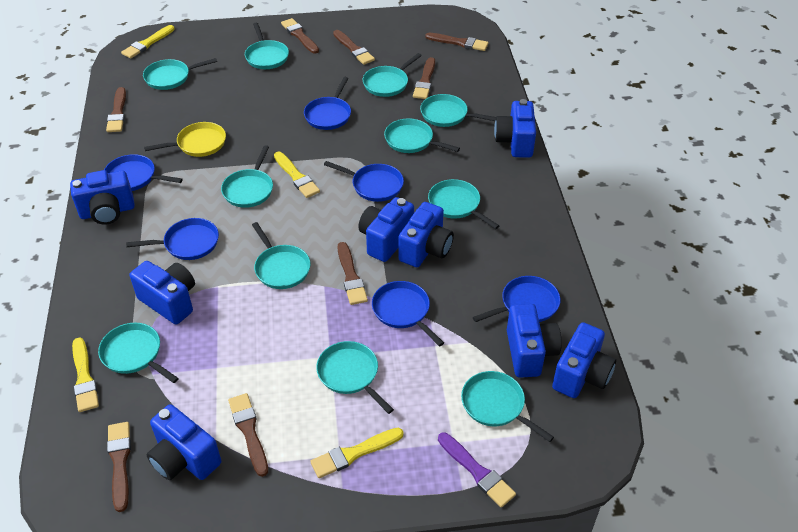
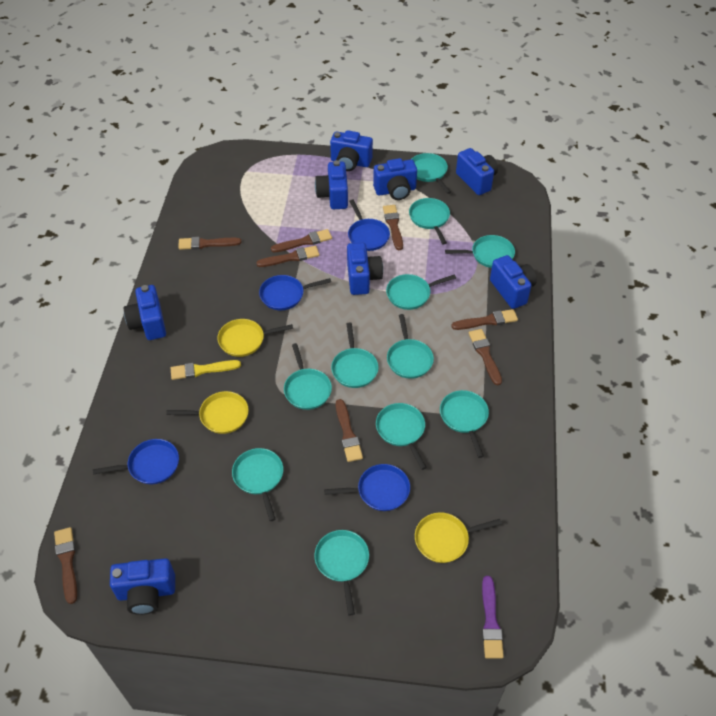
blue pan: [104,154,183,191] [126,218,219,260] [304,77,351,130] [324,161,404,202] [372,281,444,347] [473,276,560,322] = 6 -> [93,439,179,484] [259,275,331,310] [324,464,410,511] [348,200,390,251] = 4
yellow brush: [72,337,99,412] [121,25,175,59] [274,152,320,198] [310,428,404,478] = 4 -> [171,360,241,380] = 1
yellow pan: [144,122,226,157] = 1 -> [166,391,249,434] [217,319,293,357] [415,513,502,563] = 3

